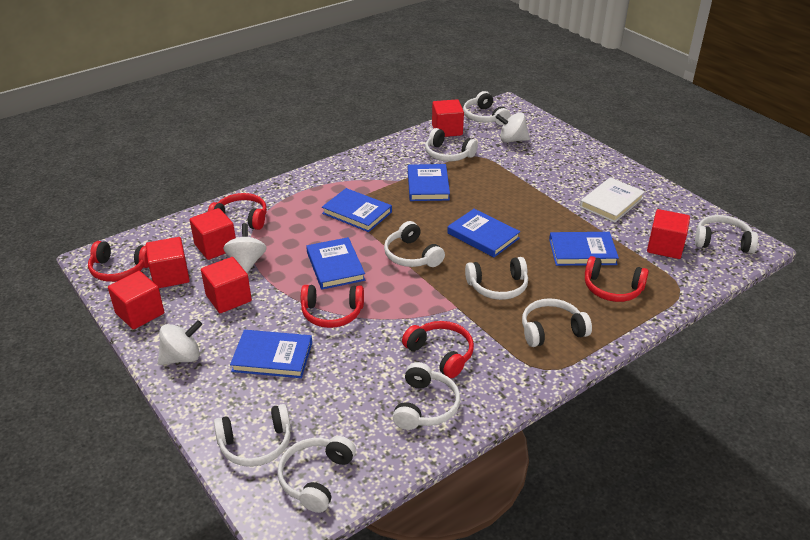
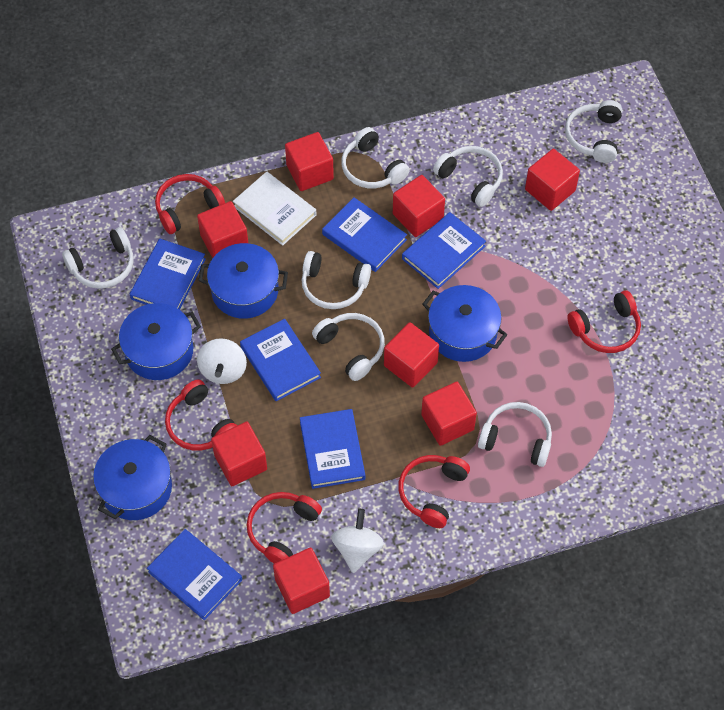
blue pot: none = 0 -> [93,435,172,520] [111,303,201,380] [198,243,288,319] [422,285,507,362] = 4
red cube: [108,271,164,330] [146,237,190,288] [190,208,236,260] [201,257,252,313] [432,99,464,137] [647,209,690,259] = 6 -> [197,201,248,258] [211,422,267,486] [273,547,330,614] [285,132,334,191] [384,322,439,388] [393,175,445,237] [421,382,477,446] [525,149,580,211] = 8
white headphones: [214,404,291,467] [277,436,356,513] [384,221,445,267] [393,362,460,430] [425,128,478,162] [463,91,510,125] [465,257,528,300] [522,298,592,347] [695,215,758,253] = 9 -> [62,227,133,289] [301,251,371,309] [312,313,385,381] [341,127,410,188] [433,146,503,207] [478,402,552,467] [565,100,622,163] = 7
white spinning top: [158,320,202,365] [223,223,266,273] [495,112,530,142] = 3 -> [197,338,247,384] [331,509,384,573] = 2

